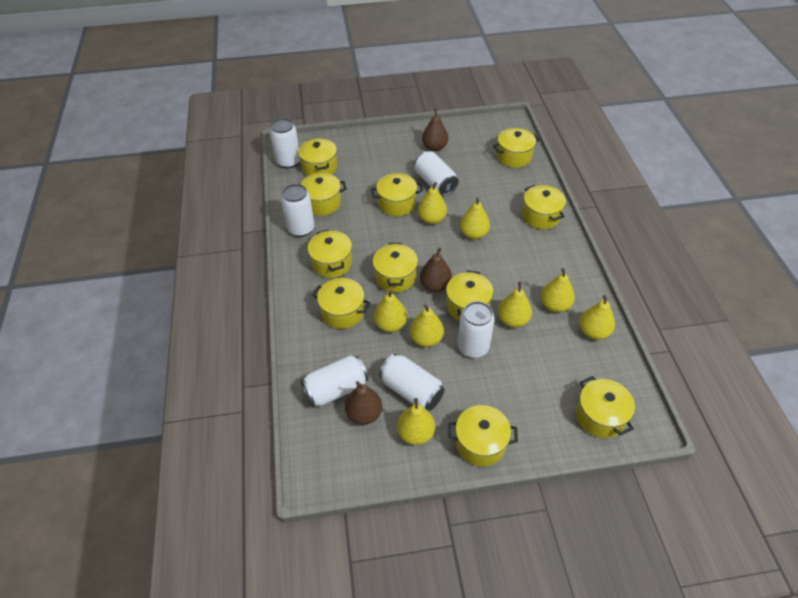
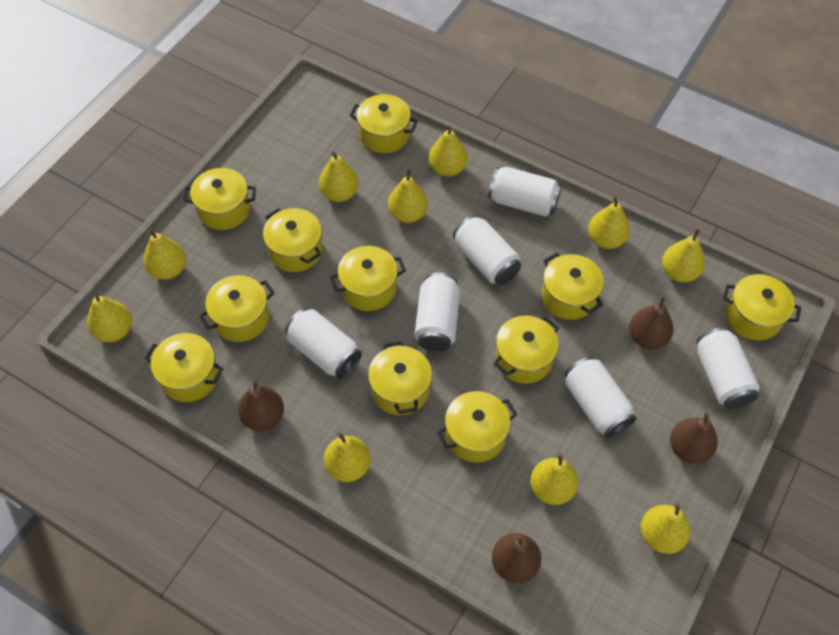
brown pear: [345,381,382,425] [420,247,452,292] [422,108,448,151] = 3 -> [238,380,284,431] [492,533,542,583] [629,296,674,349] [670,412,718,464] = 4
yellow pear: [374,290,407,332] [397,398,435,445] [410,304,444,347] [418,182,447,224] [460,197,490,240] [498,282,532,328] [541,268,575,312] [580,295,615,340] = 8 -> [87,293,132,342] [143,229,186,280] [319,151,359,202] [324,432,371,482] [388,168,428,223] [429,126,468,177] [530,453,578,505] [588,196,630,249] [641,503,691,554] [662,228,705,282] = 10

